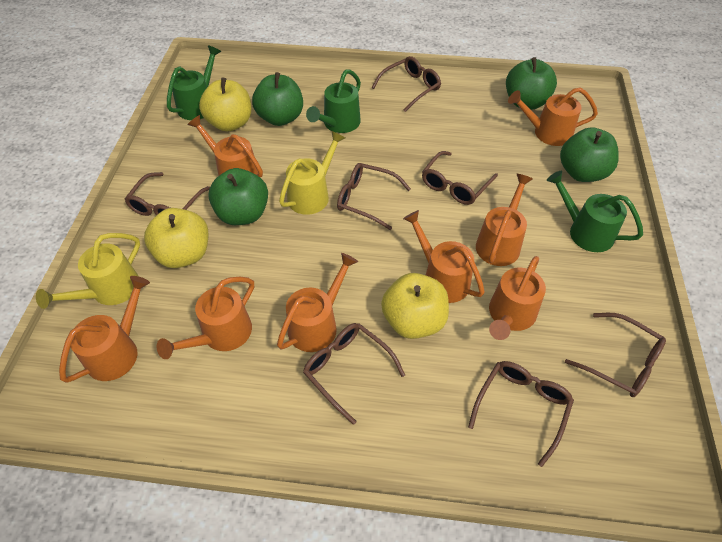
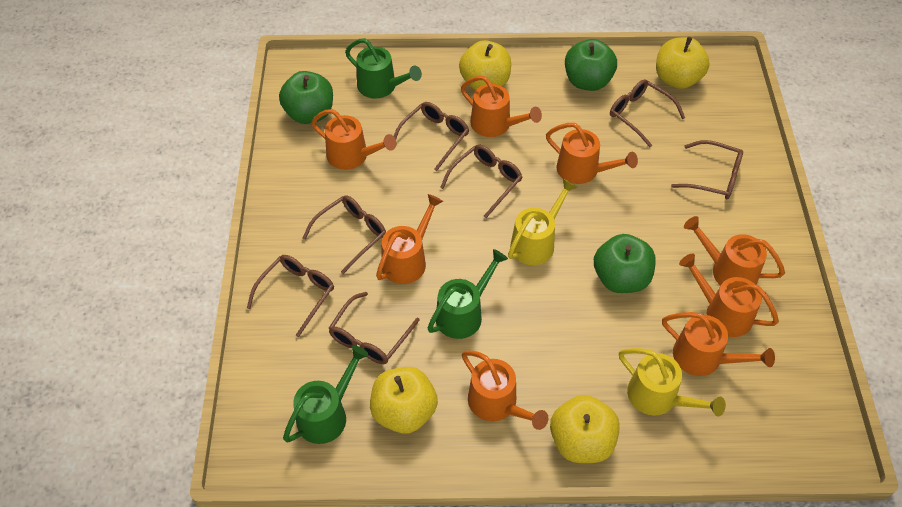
green apple: [208,168,268,225] [252,72,303,126] [506,57,557,110] [560,127,619,182] = 4 -> [279,71,333,124] [565,39,617,91] [594,234,656,293] = 3
yellow apple: [144,208,208,268] [199,78,251,131] [381,273,449,339] = 3 -> [370,367,438,434] [459,40,511,90] [550,395,620,463] [656,37,709,89] = 4

